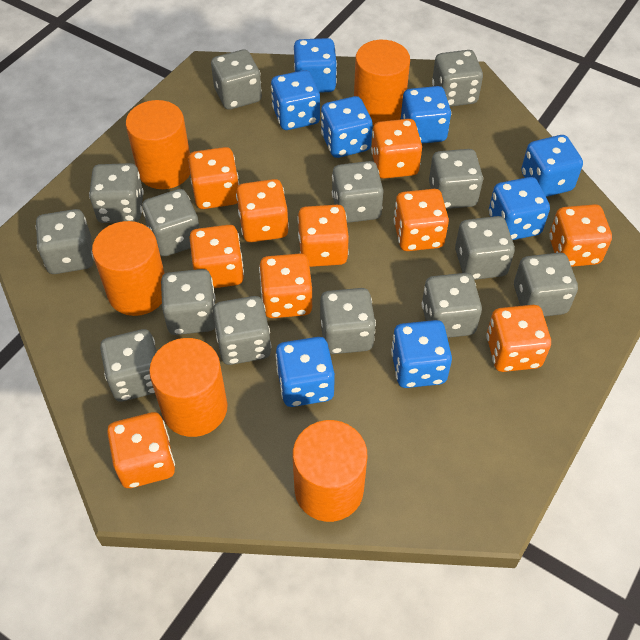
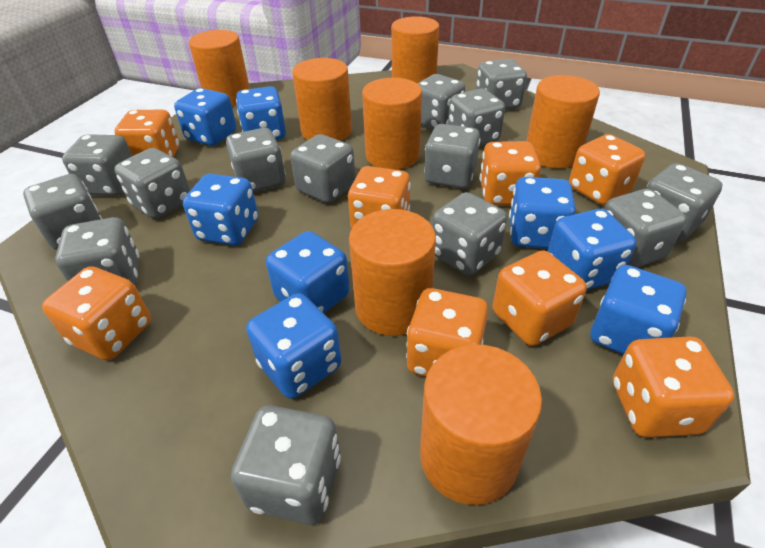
orange cylinder: [92,221,165,316] [126,100,190,189] [149,338,228,437] [293,420,367,522] [354,40,410,125] = 5 -> [189,30,250,106] [292,58,352,141] [349,209,436,336] [362,78,422,170] [391,16,439,83] [420,344,542,505] [526,75,600,168] = 7
orange dice: [107,412,175,488] [188,147,239,209] [189,225,244,288] [236,179,289,242] [259,254,312,318] [298,205,349,267] [371,119,422,179] [394,189,449,251] [486,305,551,372] [549,204,612,267] = 10 -> [42,266,151,360] [115,109,179,157] [348,166,411,228] [406,288,488,377] [480,141,541,206] [493,250,587,346] [569,134,645,205] [613,336,735,438] = 8

